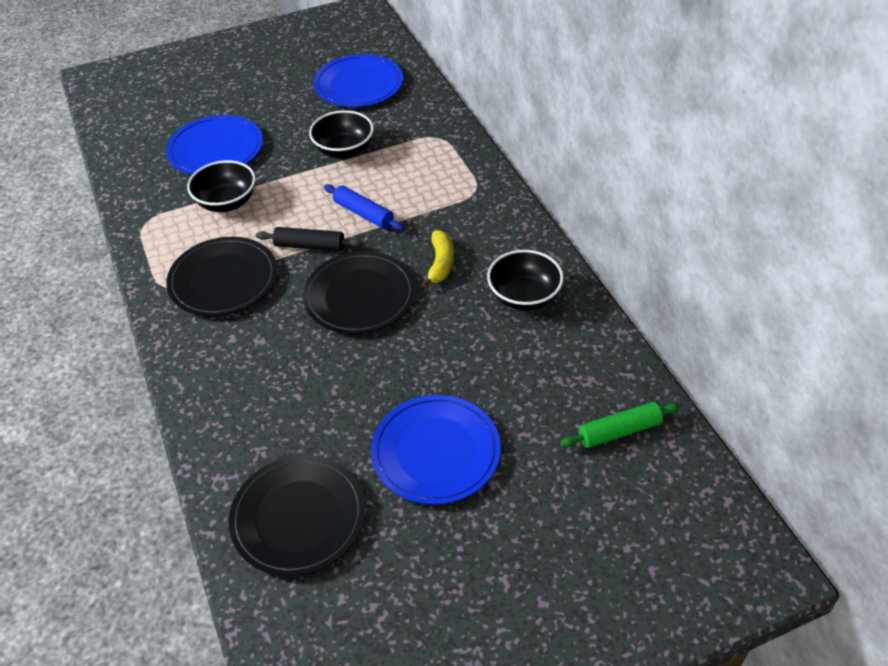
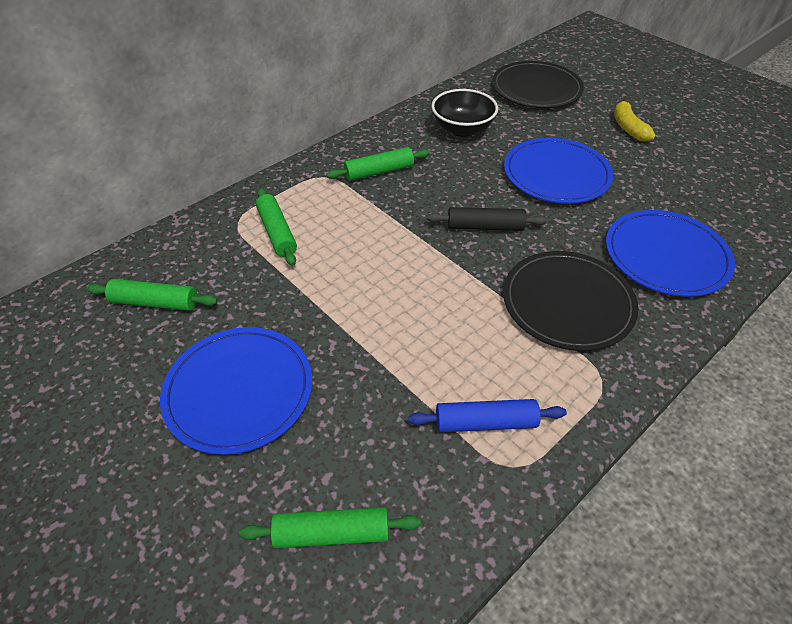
black bowl: [187,160,256,212] [309,110,374,159] [487,250,564,311] = 3 -> [431,89,498,137] = 1
black plate: [166,237,277,316] [229,455,365,576] [303,251,415,334] = 3 -> [492,61,584,108] [503,251,638,351] = 2
green rolling pin: [560,402,680,448] = 1 -> [87,279,218,311] [239,507,421,548] [256,188,297,266] [326,147,430,181] = 4

